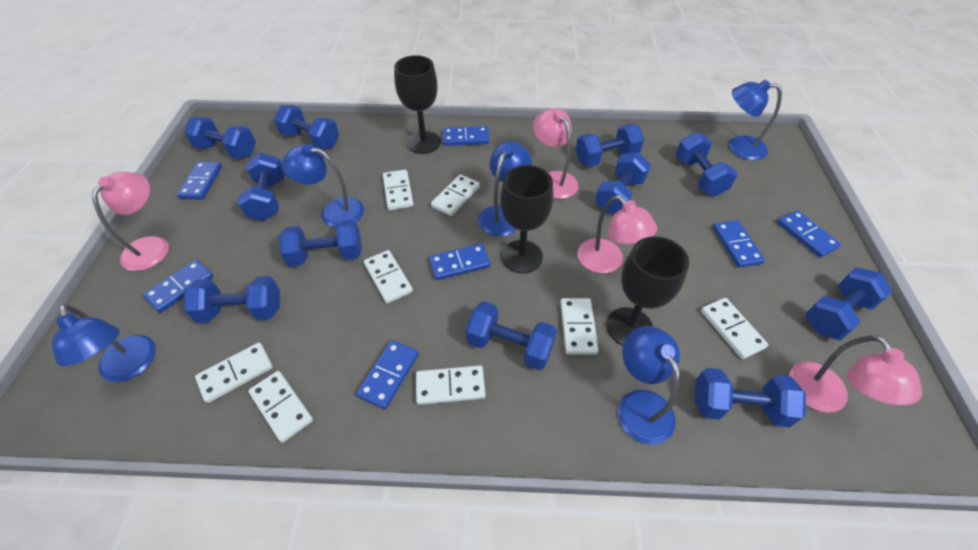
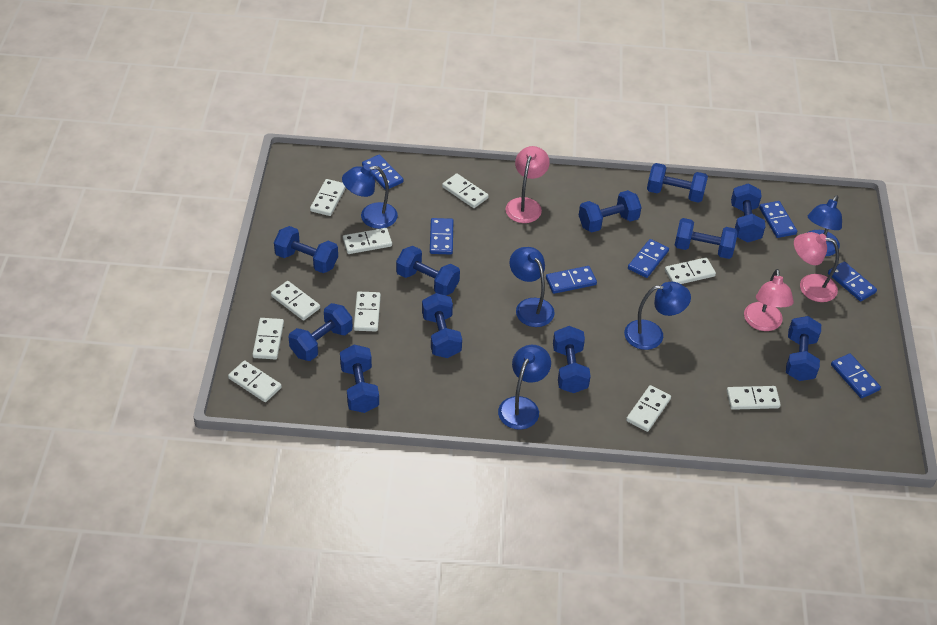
black goblet: [394,55,441,154] [500,165,554,273] [606,236,689,346] = 3 -> none = 0
pink lamp: [92,172,169,271] [533,108,579,199] [577,195,657,273] [789,335,922,413] = 4 -> [506,146,550,223] [744,269,794,331] [794,232,839,302] = 3
white domino: [195,342,273,403] [248,371,313,443] [364,250,413,303] [383,170,414,210] [416,365,485,405] [431,174,480,216] [560,298,599,355] [701,298,769,359] = 8 -> [228,361,282,402] [252,318,284,360] [271,281,320,320] [310,179,346,216] [343,228,392,254] [354,292,381,331] [442,173,489,208] [626,385,671,432] [665,258,716,284] [727,386,781,410] = 10

